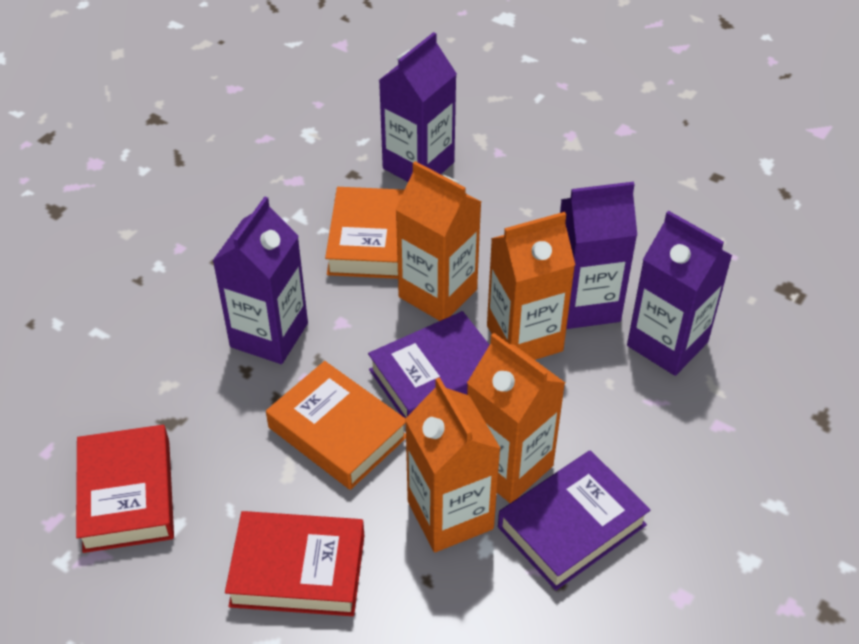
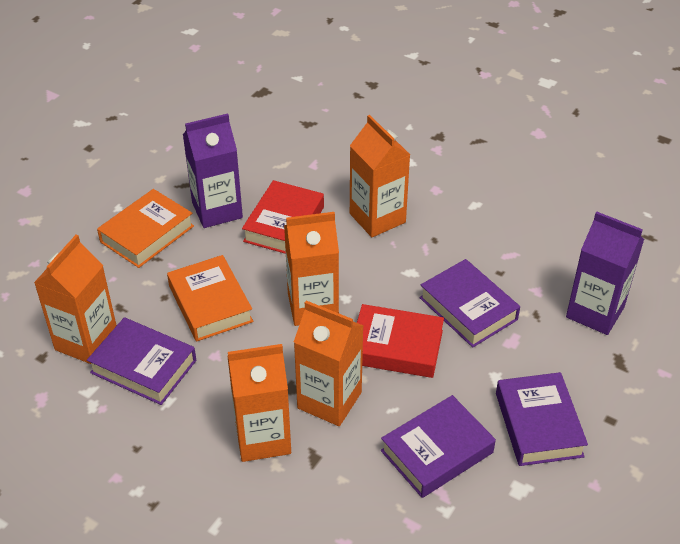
orange carton: [395,161,481,321] [405,377,501,552] [467,333,565,503] [487,212,575,360] = 4 -> [34,235,117,364] [227,344,291,462] [284,212,339,326] [294,301,364,426] [350,115,410,237] = 5
purple book: [368,311,489,418] [498,450,650,590] = 2 -> [87,317,196,405] [381,395,496,498] [420,259,520,347] [496,372,588,466] = 4
purple carton: [212,196,308,364] [379,32,457,182] [560,182,637,329] [627,211,733,376] = 4 -> [183,113,243,228] [566,212,644,335] = 2

